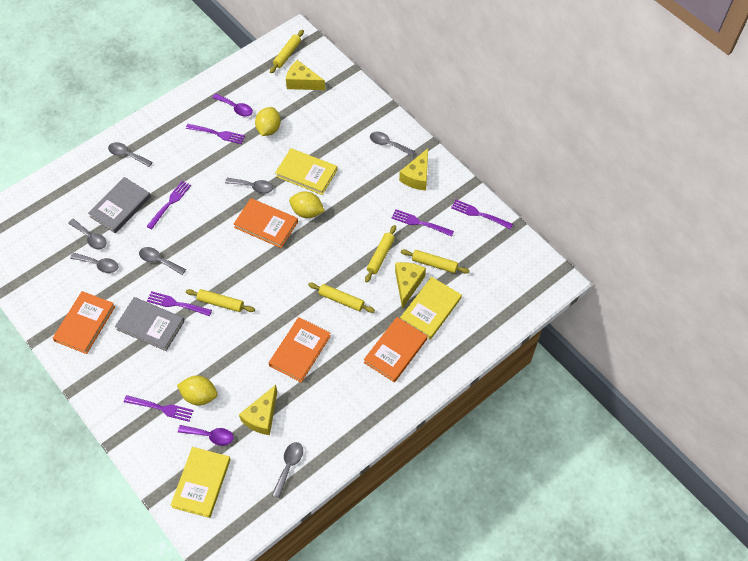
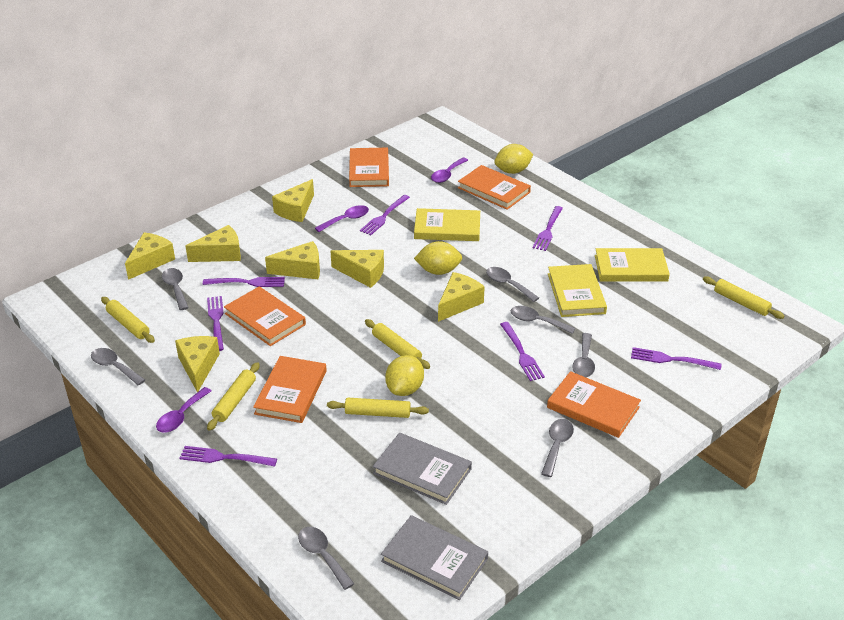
orange book: [52,291,115,354] [234,198,298,248] [269,317,331,383] [364,317,427,382] = 4 -> [224,286,306,346] [253,356,327,423] [349,148,389,187] [458,165,531,210] [547,371,641,438] = 5
purple fork: [124,395,194,422] [146,181,191,230] [147,291,212,316] [186,124,245,144] [392,209,454,237] [451,200,513,229] = 6 -> [179,446,277,467] [203,277,285,287] [207,296,224,351] [360,195,410,235] [500,322,545,381] [533,206,563,251] [631,347,722,370] = 7
purple spoon: [178,425,234,446] [212,94,253,117] = 2 -> [156,387,211,433] [315,205,369,232] [431,158,468,183] = 3
yellow cheese: [239,385,277,435] [286,60,325,90] [395,262,426,309] [399,148,428,191] = 4 -> [125,232,175,280] [175,336,220,392] [185,225,241,262] [265,241,320,279] [272,179,314,222] [330,250,384,288] [438,272,485,322] = 7

